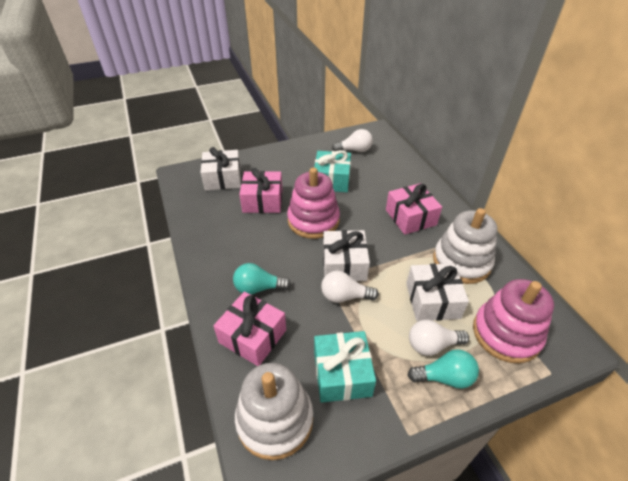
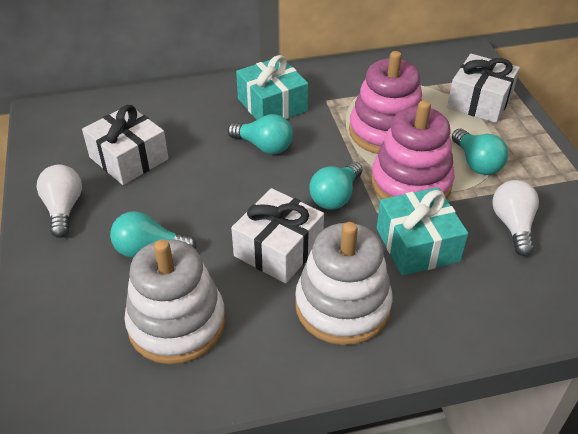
pink gift: [213,291,286,366] [239,168,283,213] [386,183,442,235] = 3 -> none = 0
turquoise light bulb: [233,263,291,295] [407,349,479,389] = 2 -> [110,211,196,258] [227,114,293,154] [309,162,362,210] [452,129,508,175] = 4
white light bulb: [321,270,379,303] [332,129,373,152] [409,320,469,356] = 3 -> [36,164,82,238] [492,180,539,256] = 2

